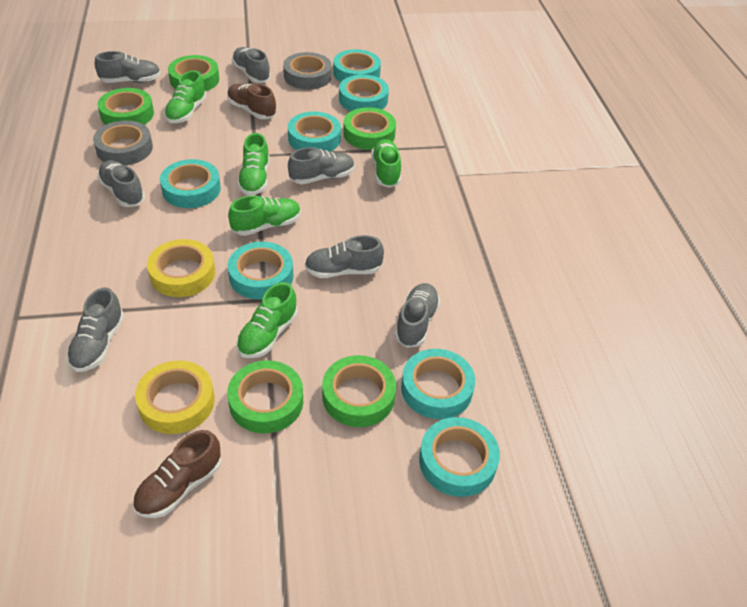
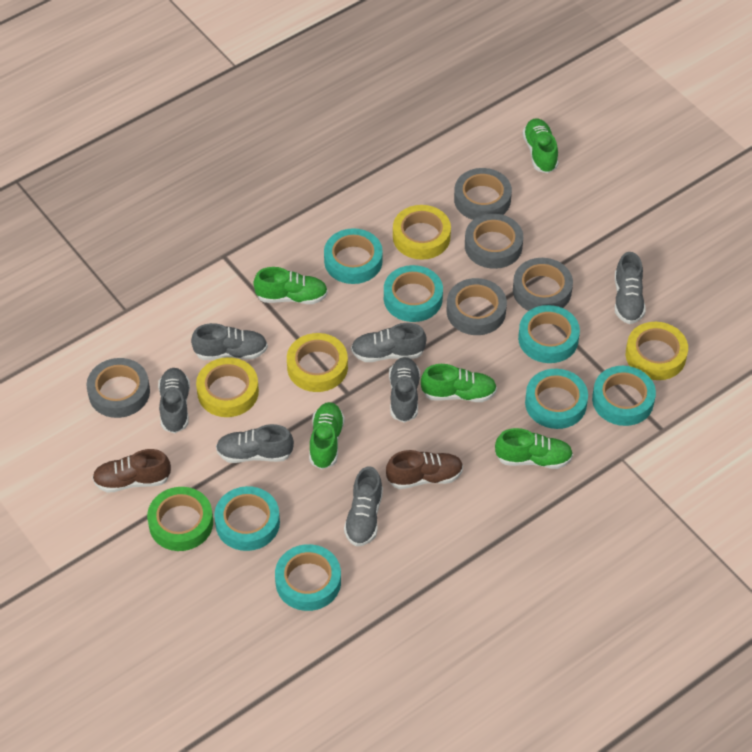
green tape: [98,88,154,125] [168,55,219,91] [227,360,303,434] [322,355,396,427] [343,107,396,150] = 5 -> [147,487,213,551] = 1
grey tape: [93,121,153,165] [283,52,332,90] = 2 -> [87,358,150,418] [447,278,507,335] [454,168,512,220] [465,214,523,269] [513,258,573,311] = 5
yellow tape: [135,360,215,434] [147,239,215,297] = 2 -> [196,357,259,417] [287,333,348,392] [393,205,451,260] [626,322,688,380] = 4

